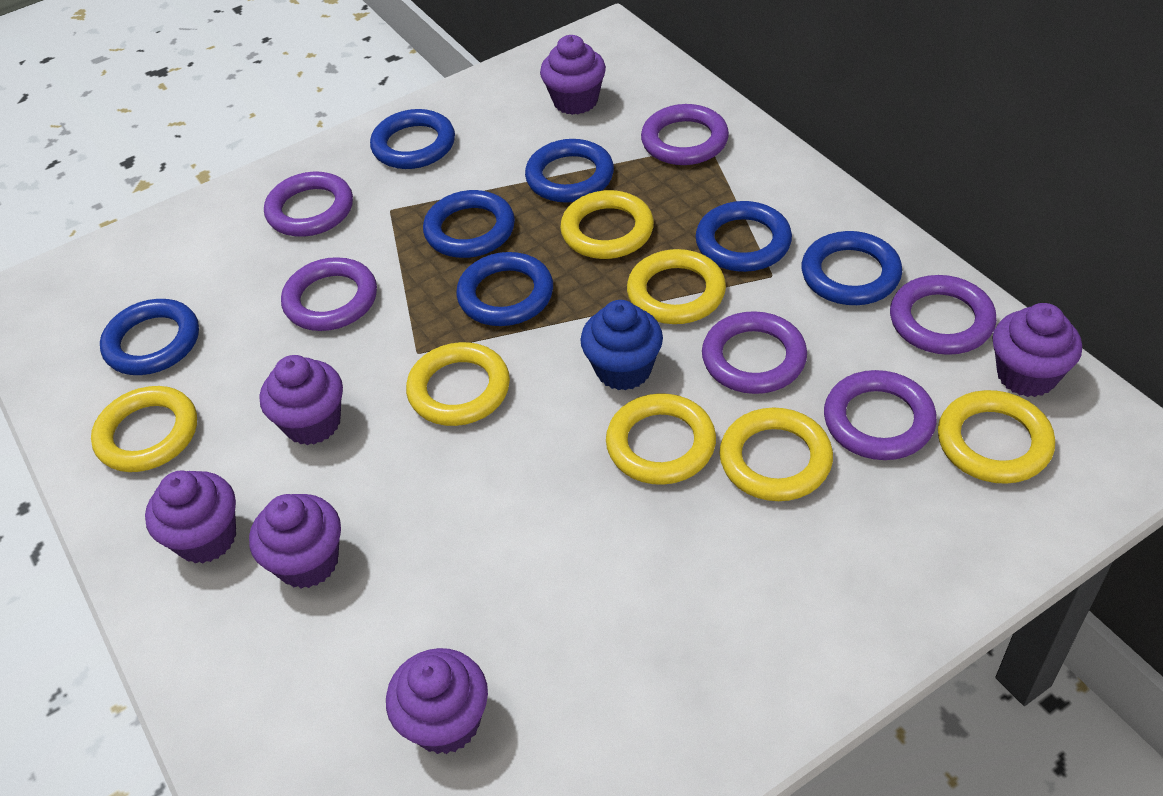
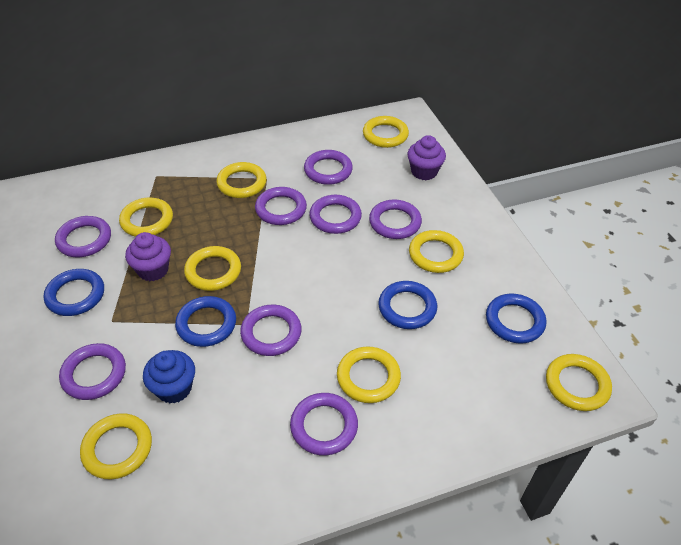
blue ring: [100,299,199,375] [370,109,455,169] [423,190,515,258] [456,252,553,326] [525,139,614,203] [695,201,792,272] [802,231,902,305] = 7 -> [43,269,104,316] [175,296,236,347] [378,281,437,329] [486,294,546,343] = 4
purple cupcake: [145,470,236,563] [249,494,341,589] [260,355,343,445] [386,648,488,754] [540,35,606,115] [992,303,1082,397] = 6 -> [125,232,171,281] [407,135,446,180] = 2
purple ring: [264,172,353,237] [281,257,377,331] [641,104,729,165] [702,311,807,394] [824,370,937,460] [890,275,997,355] = 6 -> [55,216,111,257] [59,343,126,400] [240,305,302,356] [255,187,307,225] [290,393,358,456] [304,150,353,185] [309,195,362,234] [369,199,422,239] = 8
yellow ring: [91,386,197,472] [406,342,510,426] [560,190,654,259] [606,393,716,485] [627,249,726,324] [719,408,833,501] [938,390,1055,484] = 7 -> [80,413,152,479] [119,197,173,237] [184,246,241,291] [216,162,267,198] [337,346,401,403] [363,116,409,148] [409,230,464,273] [546,354,612,411] = 8

